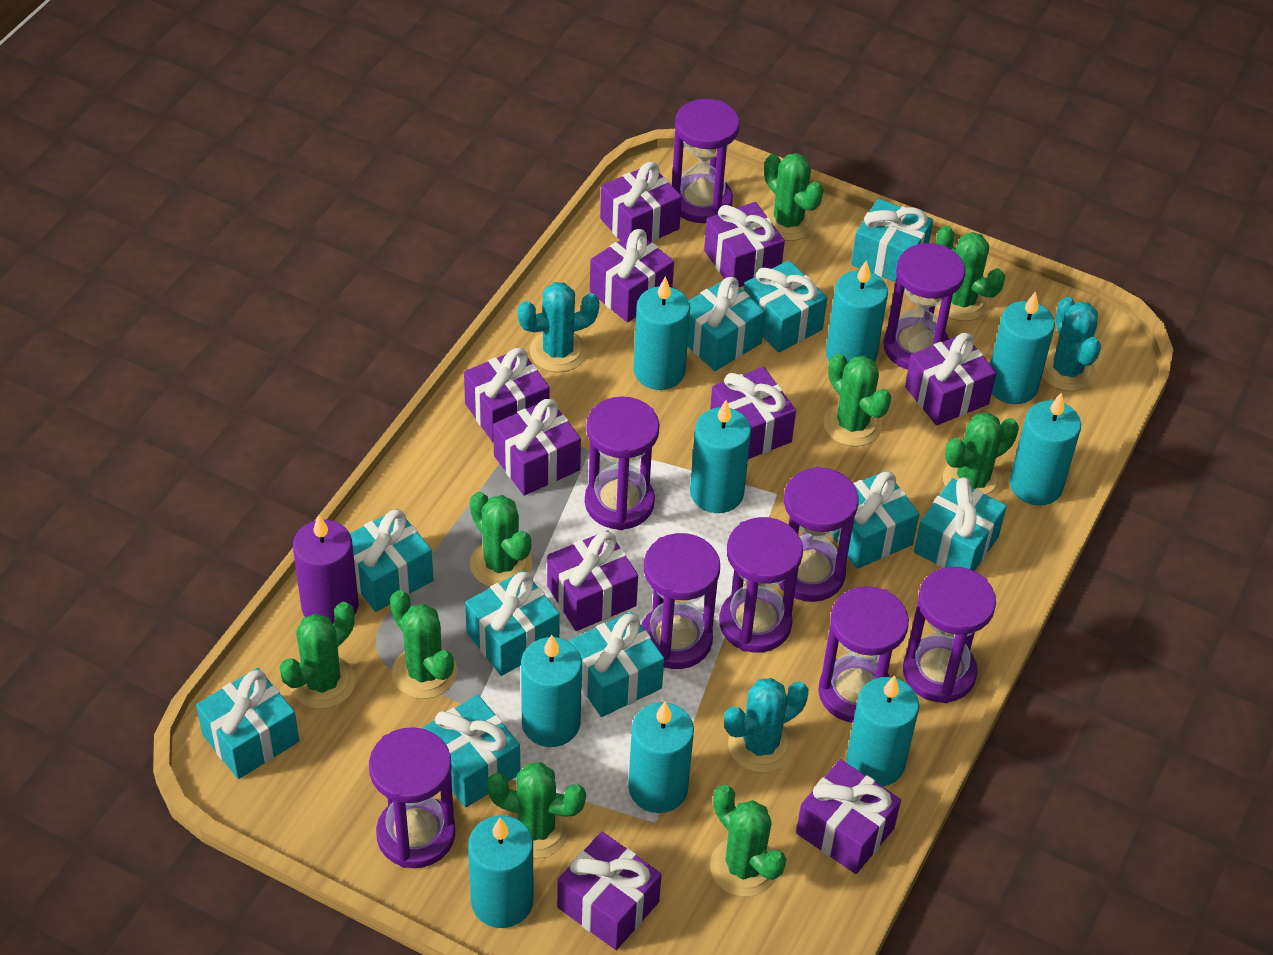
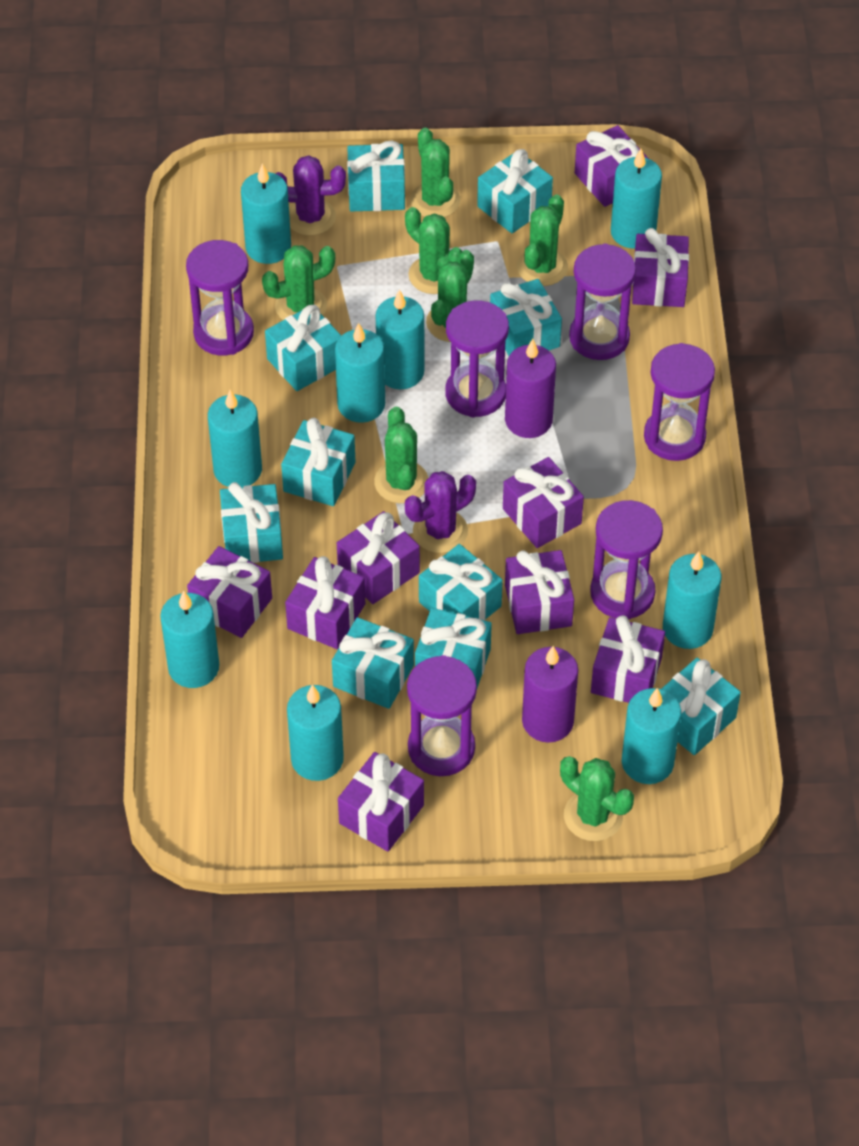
green cactus: [280,602,355,709] [390,590,457,699] [470,492,532,587] [487,762,586,859] [710,785,786,897] [764,153,823,241] [823,353,891,447] [936,226,1005,321] [943,413,1019,499] = 9 -> [262,245,335,320] [374,407,428,503] [405,207,463,294] [410,128,460,217] [426,250,474,342] [517,195,568,286] [560,756,634,841] = 7
purple cactus: none = 0 -> [275,155,346,236] [405,471,476,553] = 2
purple candle: [293,515,359,624] = 1 -> [505,339,556,438] [522,646,578,743] = 2
purple gift: [464,348,549,443] [493,399,581,496] [547,530,638,631] [557,832,662,950] [590,229,674,322] [600,162,682,242] [704,202,785,287] [710,367,796,459] [796,759,901,874] [905,333,996,425] = 10 -> [187,546,272,638] [285,556,365,649] [337,511,420,604] [338,752,424,852] [503,457,584,548] [505,550,574,634] [575,125,649,207] [591,615,665,703] [632,228,689,307] = 9
purple hourglass: [369,727,455,868] [585,396,660,530] [641,533,720,669] [672,99,740,223] [719,517,803,653] [779,467,859,602] [818,586,909,723] [884,243,965,370] [903,566,996,703] = 9 -> [186,240,254,355] [407,655,477,776] [445,300,509,417] [569,244,636,360] [590,500,663,620] [644,343,715,461] = 6
turquoise cactus: [518,282,599,372] [724,678,808,773] [1042,297,1101,391] = 3 -> none = 0

